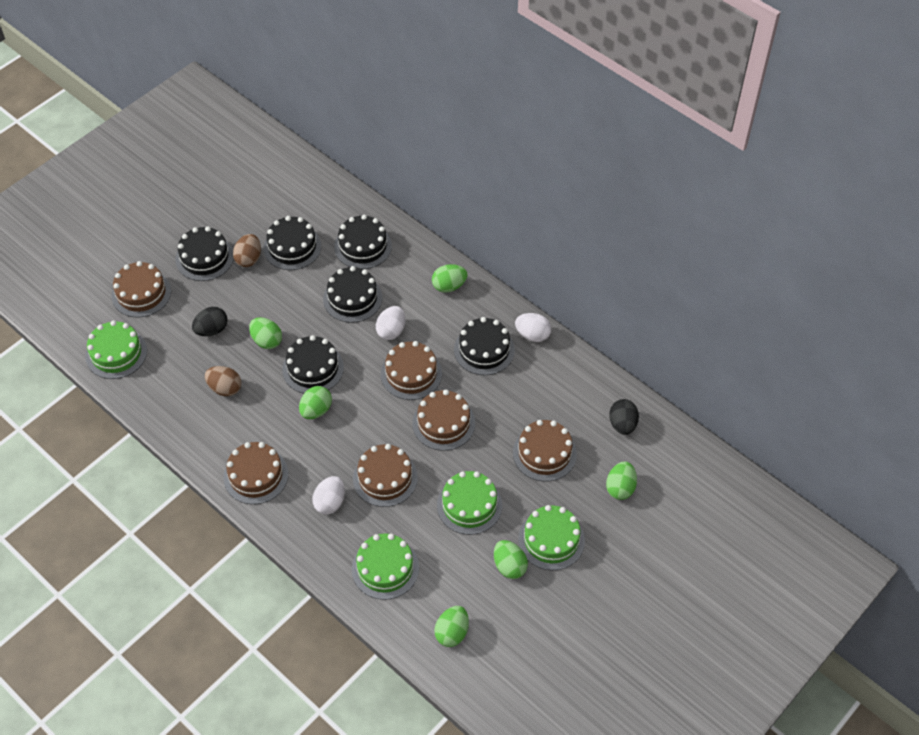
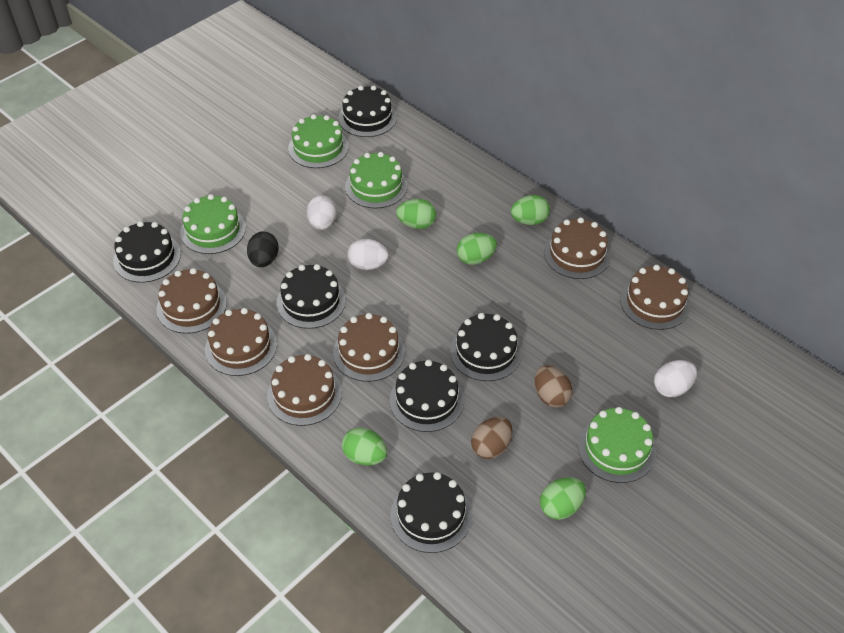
black egg: [192,307,228,336] [609,399,639,435] = 2 -> [247,231,279,267] = 1
green egg: [249,317,282,349] [299,386,332,419] [432,264,468,293] [435,606,469,647] [494,540,528,579] [606,461,637,500] = 6 -> [342,427,387,465] [396,199,436,229] [457,233,497,265] [511,195,550,225] [540,477,586,520] = 5

